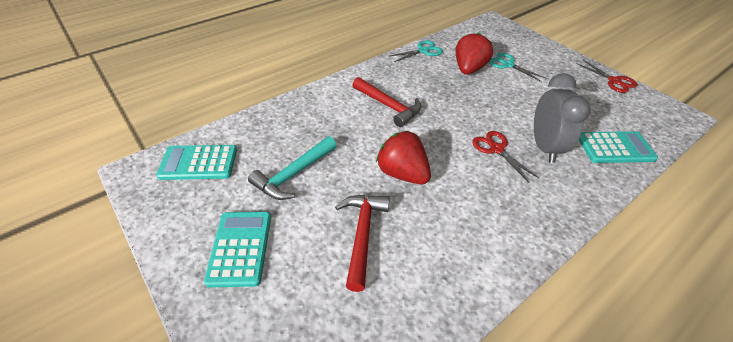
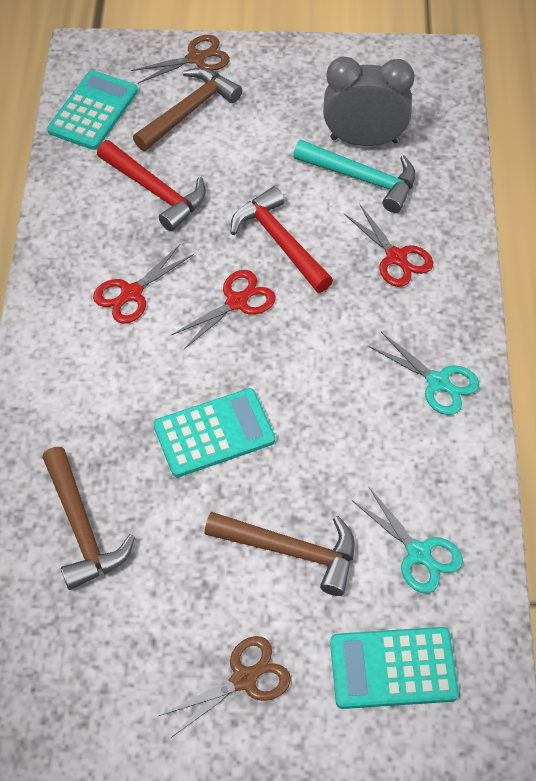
brown hammer: none = 0 -> [42,447,135,590] [133,68,242,151] [204,512,355,596] = 3
brown scissors: none = 0 -> [131,35,230,84] [159,636,291,738] = 2
red scissors: [472,131,539,182] [576,60,638,93] = 2 -> [93,244,194,324] [171,270,276,349] [344,203,433,287] = 3
red strawberry: [376,131,431,184] [456,33,493,75] = 2 -> none = 0

